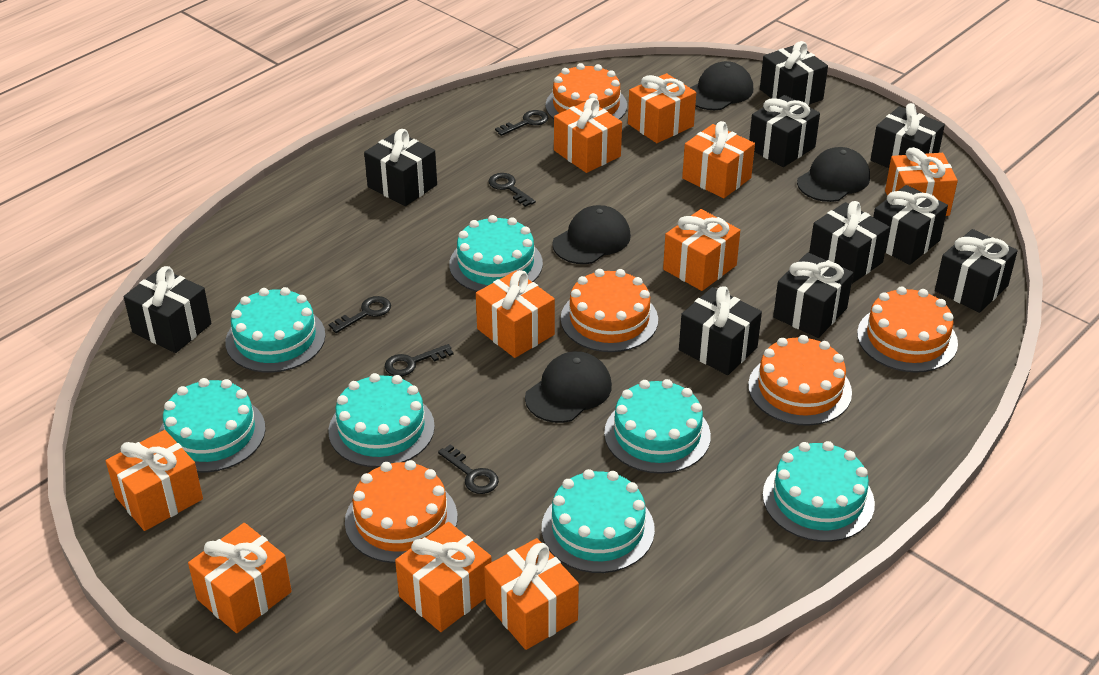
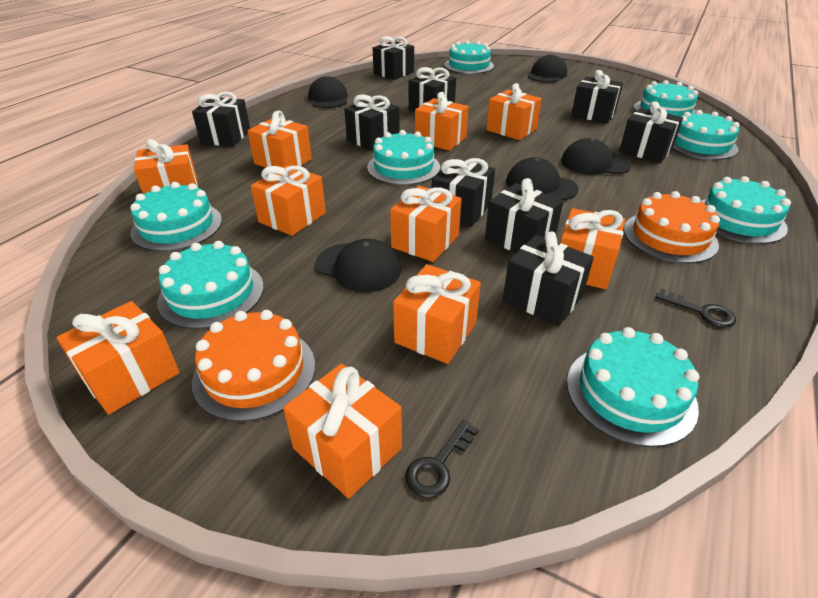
black cap: [525,351,612,423] [552,205,631,264] [690,61,753,110] [797,147,870,202] = 4 -> [308,76,348,108] [316,239,401,292] [506,157,579,200] [528,54,567,82] [561,138,631,175] = 5
black gift: [124,266,211,353] [364,129,437,206] [679,286,762,375] [749,95,820,167] [760,41,828,105] [773,252,853,338] [809,201,890,284] [871,103,945,168] [873,185,948,265] [935,229,1018,313] = 10 -> [192,92,250,147] [344,94,400,151] [373,36,414,80] [409,67,456,112] [432,158,495,227] [485,178,563,253] [503,231,594,326] [571,70,623,123] [619,101,683,163] = 9
black key: [329,296,391,333] [385,344,454,376] [438,444,499,494] [489,173,536,207] [495,110,548,136] = 5 -> [405,420,479,498] [655,289,736,328] = 2
orange cake: [345,460,458,563] [546,63,627,120] [561,269,658,352] [748,335,852,426] [857,286,958,373] = 5 -> [192,310,315,422] [624,191,720,264] = 2
turquoise cake: [159,378,265,472] [225,287,325,373] [328,373,435,467] [449,215,543,292] [542,469,655,573] [604,379,711,474] [763,441,875,542] = 7 -> [130,182,222,252] [157,241,264,329] [367,130,440,185] [444,41,494,74] [567,327,699,447] [634,80,698,117] [673,110,740,160] [700,176,791,244] = 8

